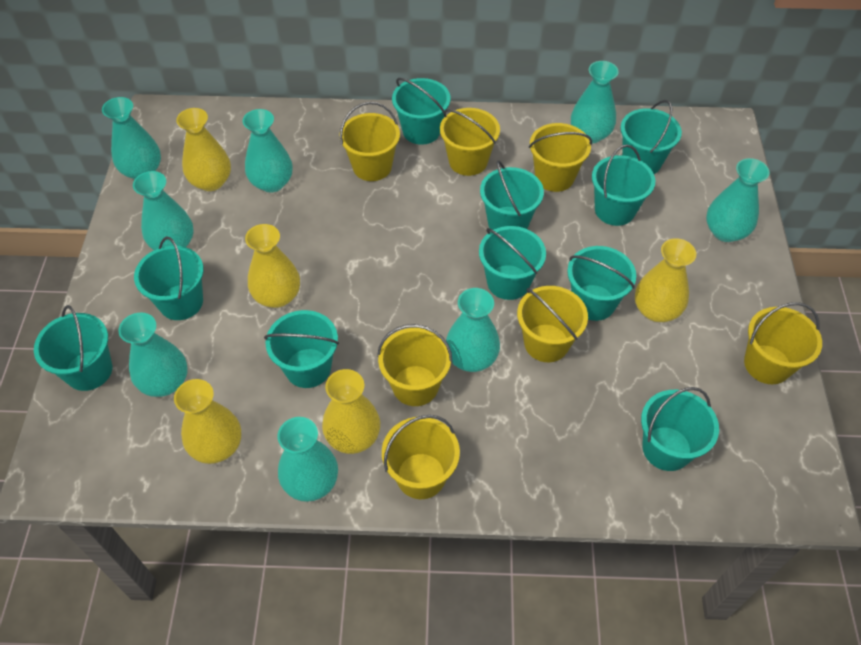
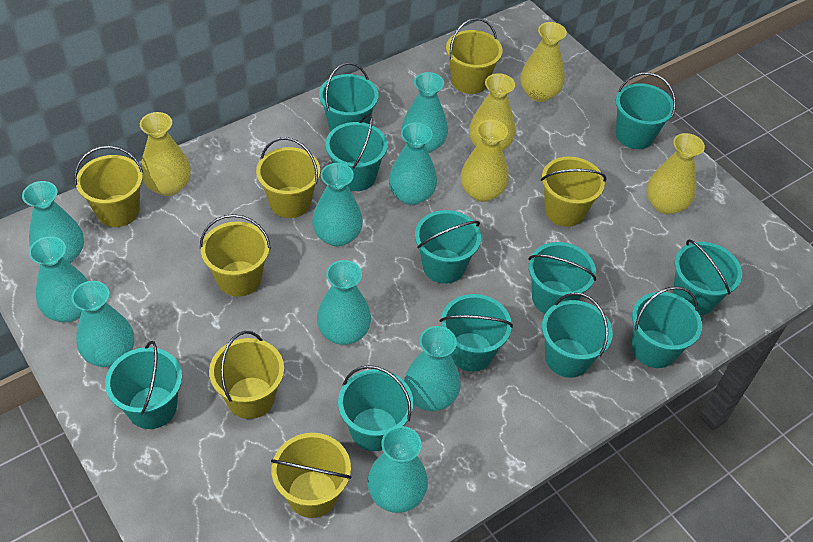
turquoise bucket: [34,305,112,391] [134,237,204,320] [264,310,339,388] [392,78,450,145] [479,226,546,300] [480,160,544,230] [567,246,636,321] [592,145,655,226] [620,100,682,174] [641,387,719,471] = 10 -> [105,341,182,429] [319,62,378,132] [325,114,388,191] [338,365,413,451] [415,210,481,284] [440,294,513,371] [528,242,596,314] [542,292,613,378] [616,73,676,149] [632,286,702,368] [673,240,742,315] = 11
turquoise vase: [102,97,161,179] [118,312,187,397] [133,171,193,250] [242,109,293,192] [277,417,338,502] [446,288,500,372] [571,61,619,143] [706,158,770,242] = 8 -> [22,181,84,263] [29,236,88,322] [71,281,134,367] [312,163,363,247] [317,260,371,345] [367,426,428,513] [389,122,437,205] [402,72,448,153] [404,326,461,411] = 9

